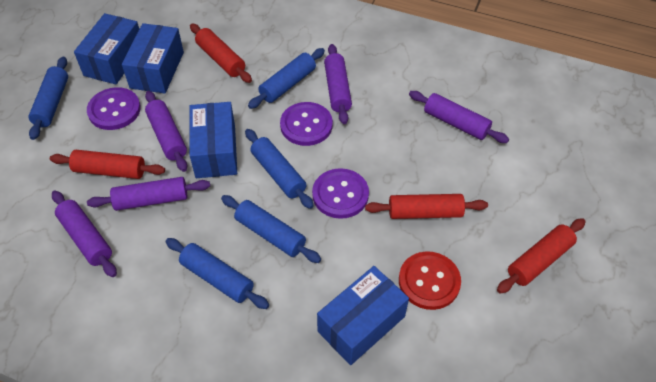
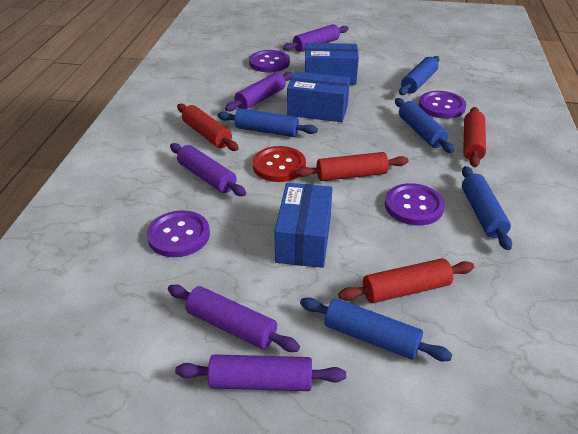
blue box: [74,13,139,85] [122,23,184,93] [190,102,237,178] [317,266,409,365] = 4 -> [274,183,333,268] [287,71,350,122] [305,43,359,85] = 3
purple button: [87,87,141,130] [280,102,333,146] [312,168,369,219] = 3 -> [147,210,210,257] [249,50,290,73] [385,183,445,226] [419,91,466,119] = 4

